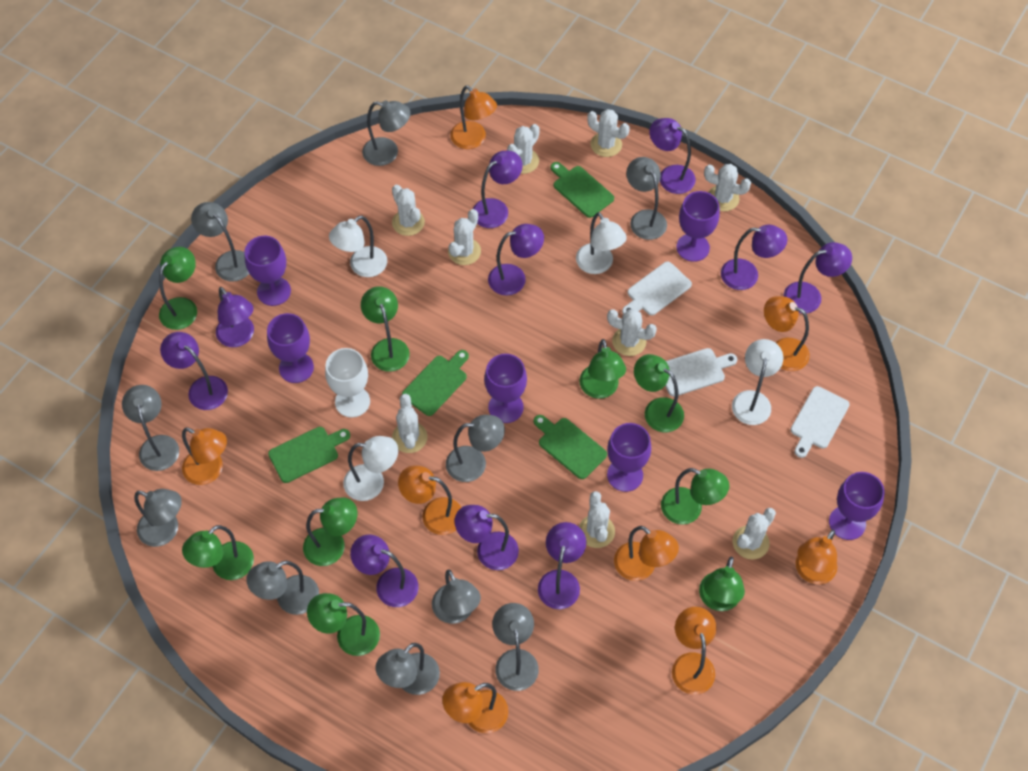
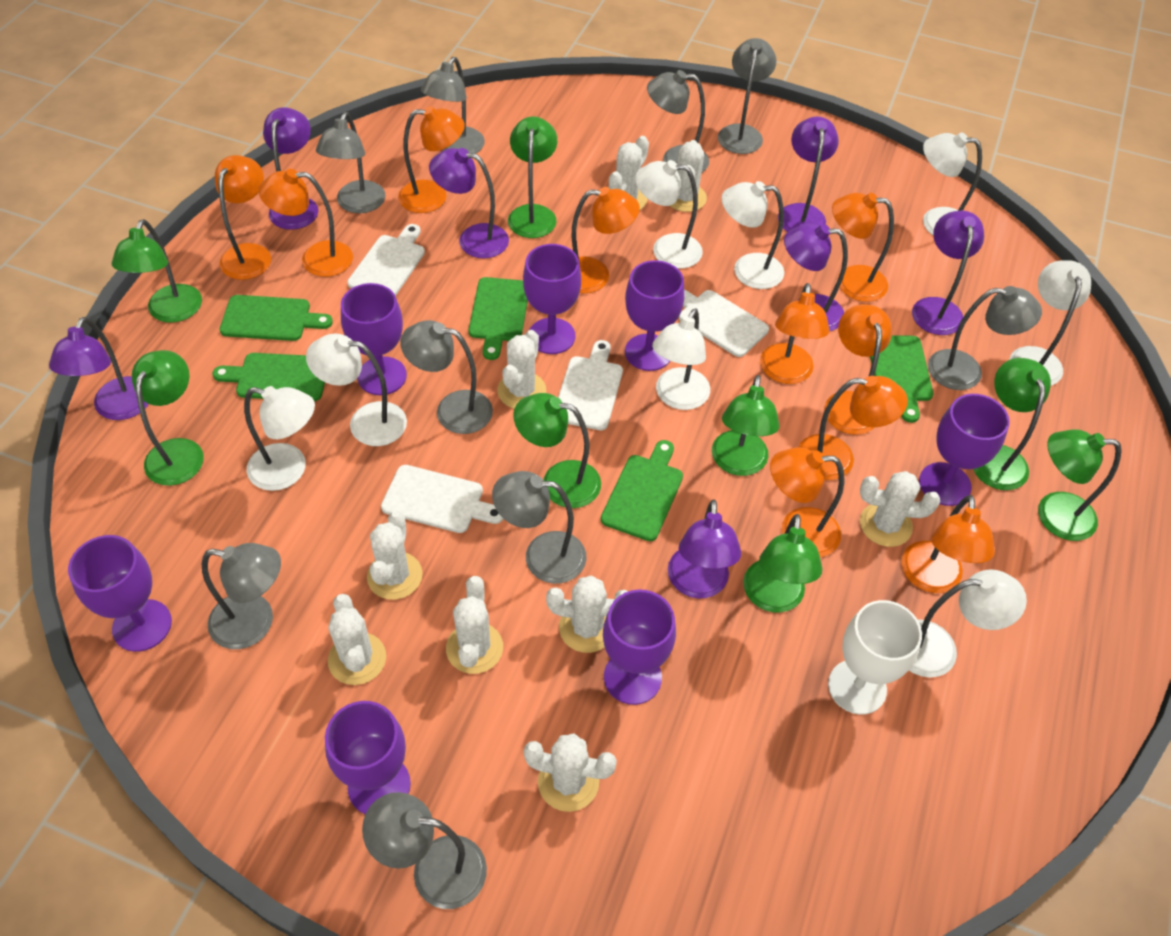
green cutting board: [268,427,350,483] [402,350,469,416] [534,415,607,479] [550,162,614,218] = 4 -> [212,353,325,401] [220,295,333,341] [469,277,528,360] [601,440,683,541] [870,335,933,423] = 5
green lamp: [159,247,197,330] [182,525,254,580] [303,498,357,566] [307,593,380,656] [361,286,410,372] [579,339,626,399] [634,354,684,432] [661,468,729,525] [699,557,745,611] = 9 -> [111,219,202,323] [132,350,204,486] [508,116,557,238] [513,393,601,508] [712,375,780,476] [743,514,822,613] [973,358,1051,490] [1038,429,1122,541] = 8
grey lamp: [122,385,179,471] [134,489,182,547] [191,202,249,282] [246,561,319,615] [362,100,411,166] [375,643,440,695] [432,569,481,624] [446,415,505,482] [492,603,539,691] [626,157,667,240] = 10 -> [202,543,281,649] [316,112,386,213] [362,792,487,909] [400,320,493,434] [421,57,485,154] [492,471,586,584] [647,70,709,172] [718,38,777,154] [928,286,1042,390] = 9
orange lamp: [182,428,227,485] [398,465,461,535] [442,682,509,733] [450,85,497,149] [614,526,679,581] [672,607,716,695] [764,296,810,371] [795,530,838,584] = 8 -> [215,155,271,280] [259,169,353,277] [398,106,465,213] [572,187,640,294] [760,283,829,384] [770,447,844,557] [798,376,908,480] [824,304,892,435] [832,193,894,302] [901,495,995,593] = 10
purple goblet: [244,236,291,306] [267,313,314,383] [484,354,527,423] [607,423,651,492] [676,191,720,262] [829,472,885,540] = 6 -> [68,535,172,652] [325,701,411,814] [341,283,407,395] [523,244,581,354] [603,589,676,705] [625,260,685,371] [919,394,1010,506] = 7
purple lamp: [160,332,228,410] [216,287,254,347] [350,534,418,607] [455,505,519,570] [473,151,523,228] [488,224,544,296] [538,522,586,609] [650,118,696,194] [721,225,787,290] [783,242,852,313] = 10 -> [49,317,149,420] [263,107,318,230] [429,148,509,259] [668,499,741,599] [778,116,839,232] [784,224,848,332] [912,211,984,335] = 7
white cutting board: [622,262,692,315] [666,348,737,397] [791,386,850,458] = 3 -> [347,224,425,296] [381,465,503,533] [558,340,623,430] [679,289,769,357] = 4
white lamp: [329,215,387,277] [343,436,398,501] [576,212,627,274] [732,339,783,425] = 4 -> [244,386,315,491] [306,334,407,446] [635,160,703,269] [652,309,710,410] [721,181,784,289] [909,569,1027,678] [923,133,982,236] [1010,260,1091,386] = 8

